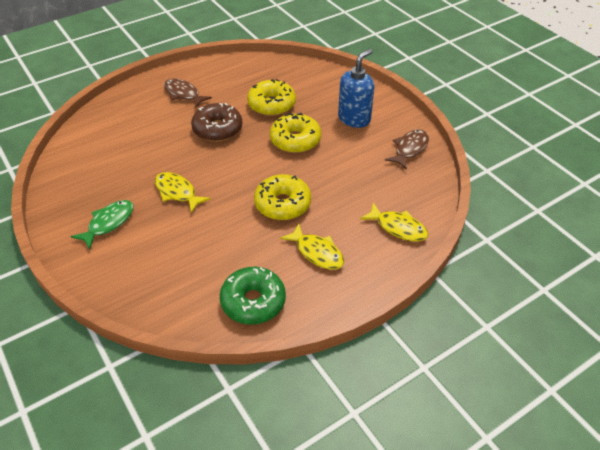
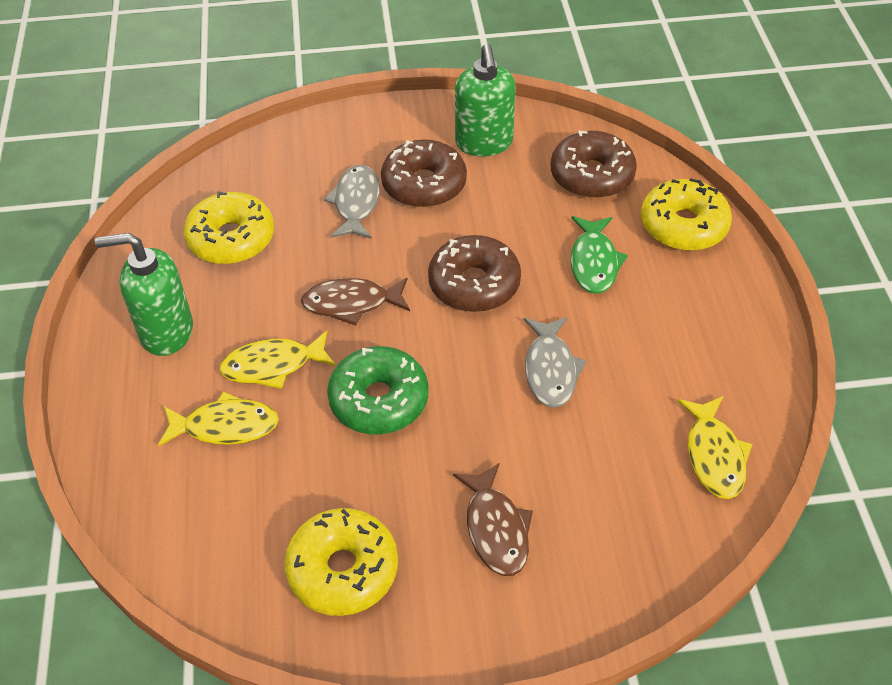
blue soap dispenser: [338,49,374,128] = 1 -> none = 0
brown donut: [191,103,242,142] = 1 -> [381,139,467,208] [428,235,521,312] [551,130,637,198] = 3
green soap dispenser: none = 0 -> [95,233,193,356] [455,44,515,157] = 2
grey fish: none = 0 -> [324,165,380,239] [524,317,587,408] = 2

